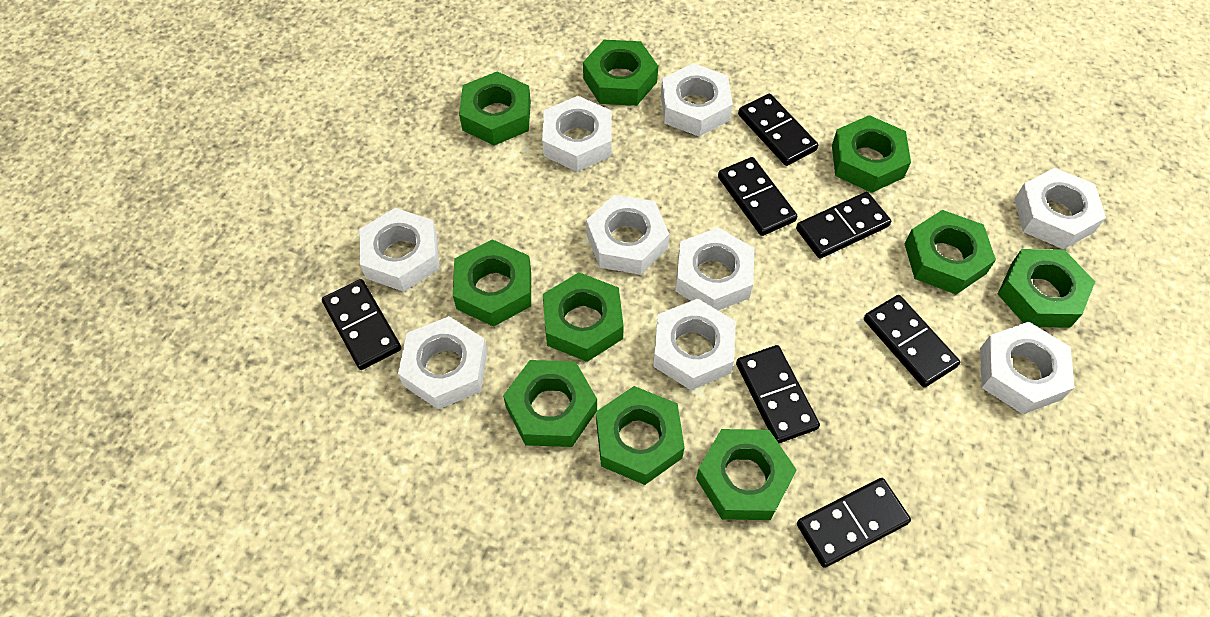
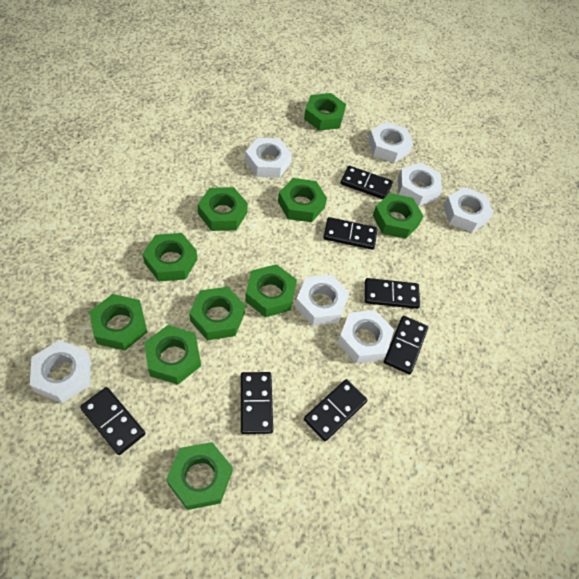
white nut: [359,208,439,292] [398,316,487,409] [542,96,611,172] [586,195,669,275] [653,299,736,390] [661,63,733,137] [676,227,755,311] [980,322,1075,414] [1014,168,1106,249] = 9 -> [30,340,90,403] [245,138,292,178] [295,275,349,326] [338,310,394,363] [368,122,413,163] [398,162,442,206] [443,187,493,232] = 7

